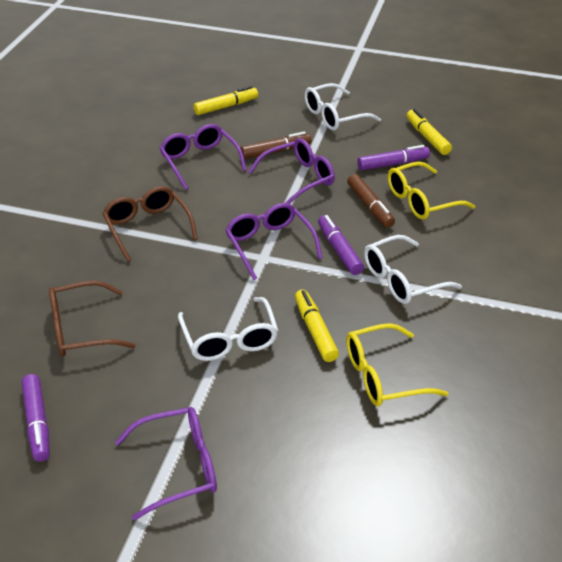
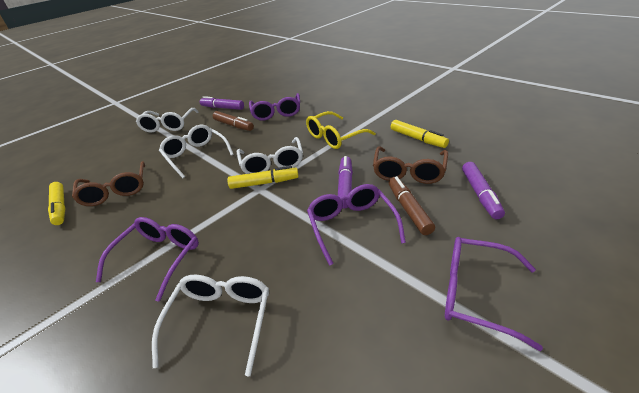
white glasses: [178,297,278,361] [304,83,381,131] [364,235,462,304] = 3 -> [136,108,198,133] [152,275,269,376] [159,125,234,178] [237,137,303,174] = 4
yellow glasses: [346,323,448,406] [388,162,475,220] = 2 -> [306,111,376,149] = 1

